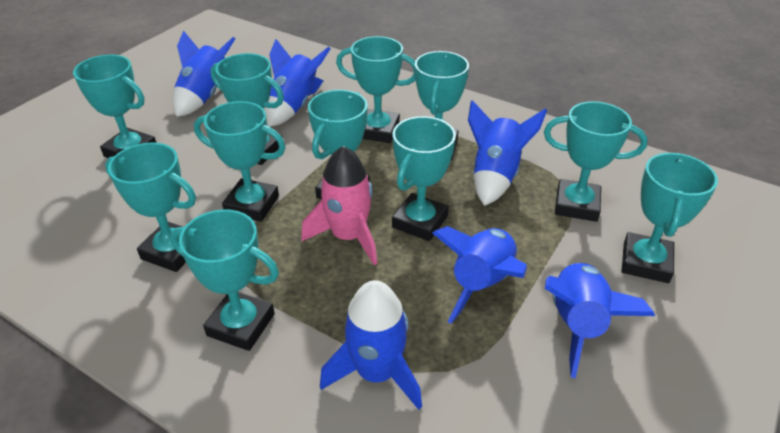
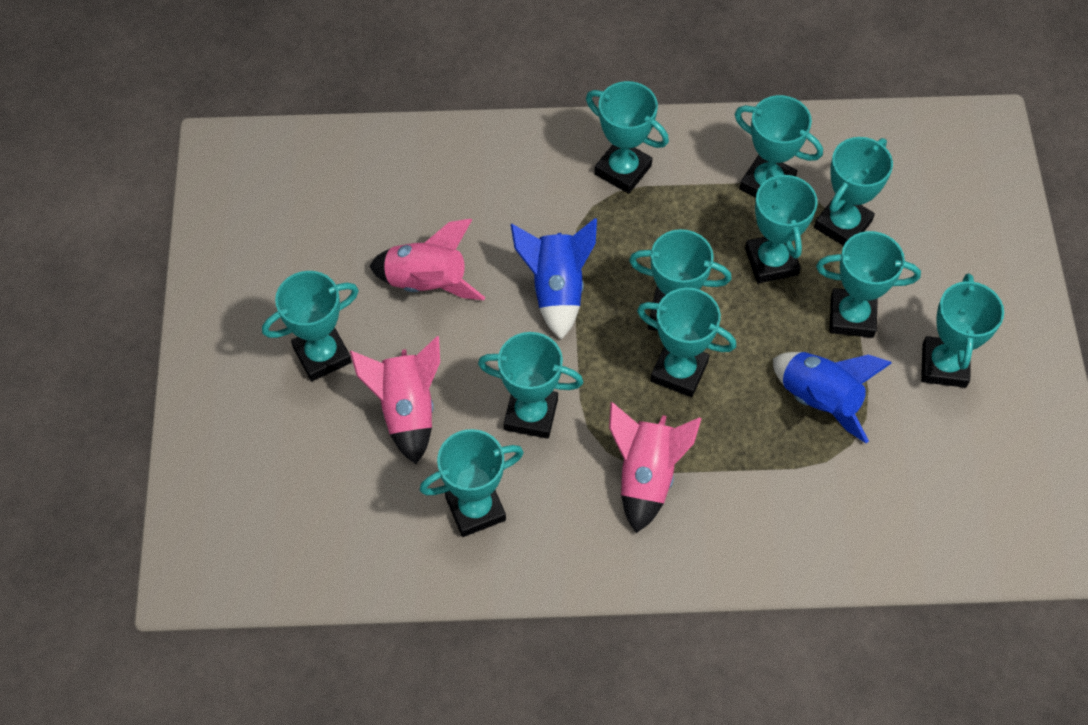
blue rocket: [173,30,235,117] [265,39,331,127] [320,280,422,410] [432,226,527,324] [468,100,547,206] [545,263,655,379] = 6 -> [510,218,597,340] [773,352,892,443] = 2
pink rocket: [301,146,377,265] = 1 -> [350,336,440,464] [369,219,485,300] [609,402,702,533] = 3

